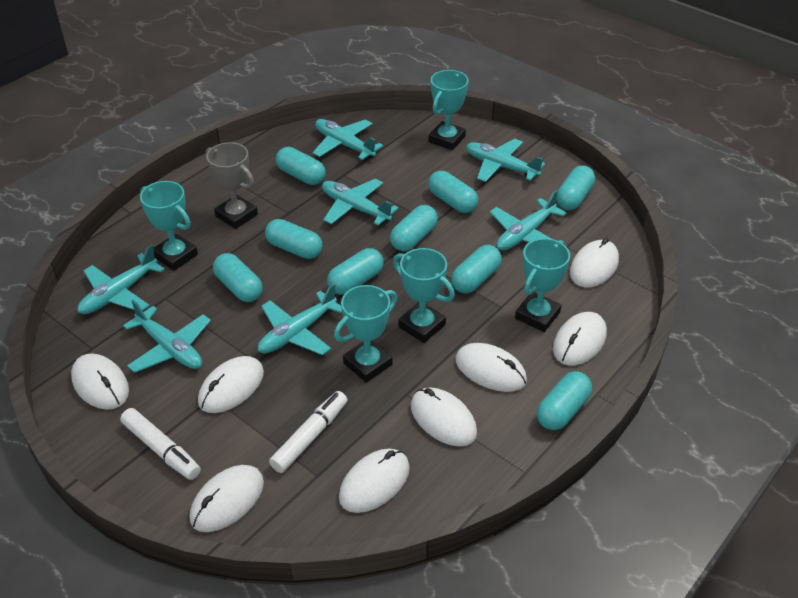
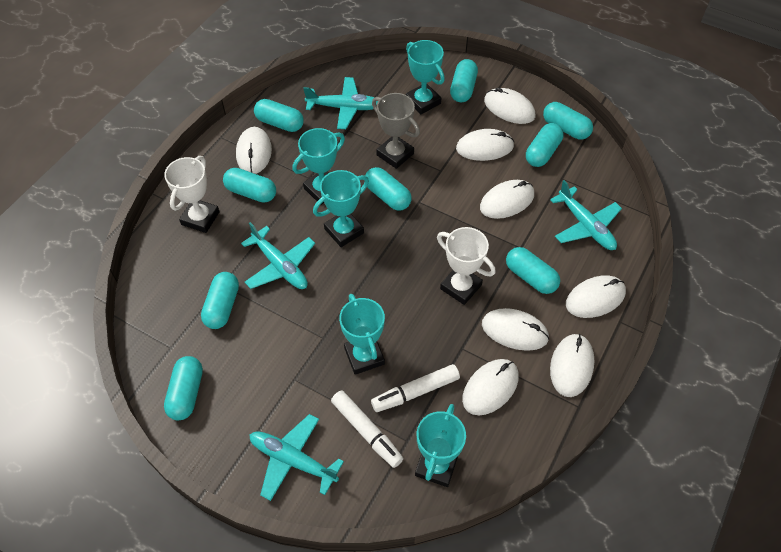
turquoise plane: [78,245,165,314] [123,300,211,373] [258,284,342,355] [313,119,383,160] [322,179,399,225] [466,139,545,182] [490,190,566,250] = 7 -> [241,222,315,289] [250,414,344,501] [303,77,378,129] [550,180,622,250] = 4
white trophy: none = 0 -> [164,156,220,233] [437,227,495,305] = 2

